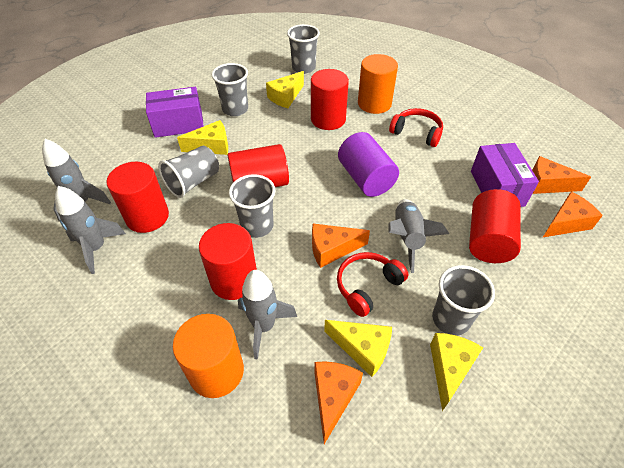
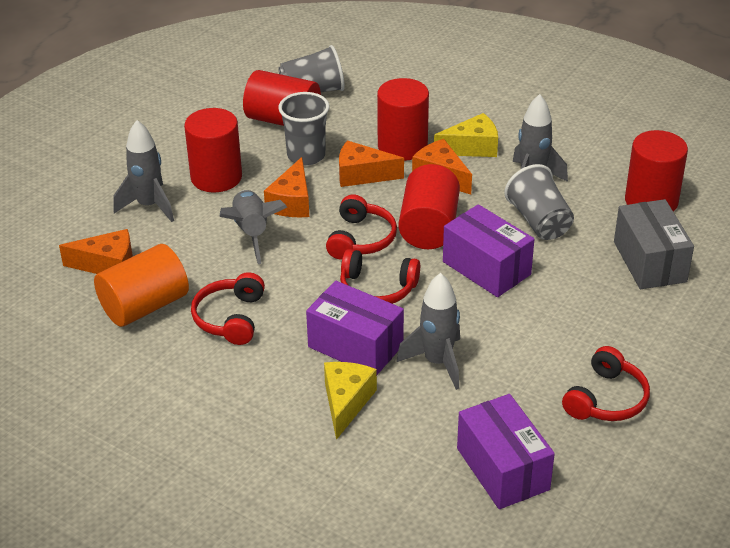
grey box: none = 0 -> [614,199,694,289] = 1
grey cup: [158,146,219,198] [212,63,248,116] [229,174,275,238] [287,24,320,74] [432,265,495,336] = 5 -> [278,92,329,166] [279,45,345,92] [504,164,574,240] = 3
orange cylinder: [173,314,244,398] [358,54,398,114] = 2 -> [94,244,189,327] = 1
purple box: [146,87,204,138] [471,143,539,207] = 2 -> [306,281,404,375] [443,204,534,297] [457,394,555,509] = 3
purple cylinder: [338,132,399,197] = 1 -> none = 0
red headphones: [337,252,408,317] [389,108,443,147] = 2 -> [191,272,265,345] [326,194,397,260] [340,249,420,304] [562,346,650,421] = 4
yellow cheese: [177,120,228,155] [266,71,304,108] [324,320,392,377] [430,333,483,411] = 4 -> [324,362,377,440] [434,113,498,157] = 2

